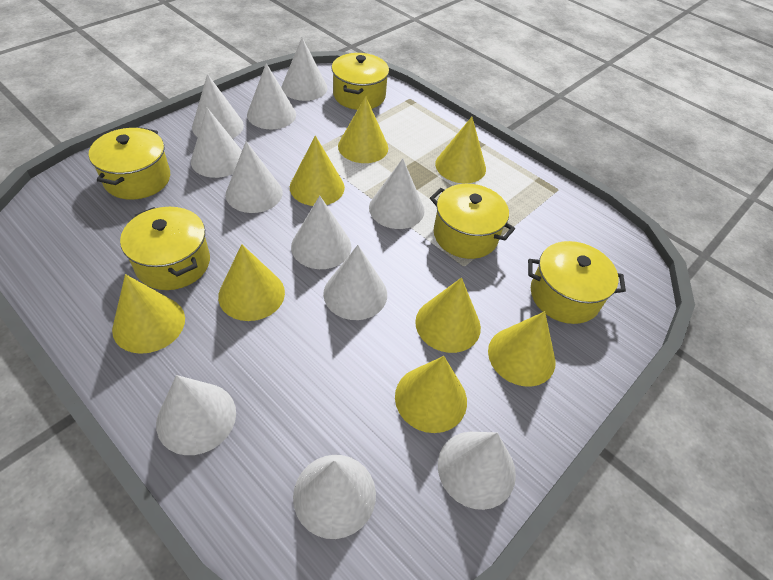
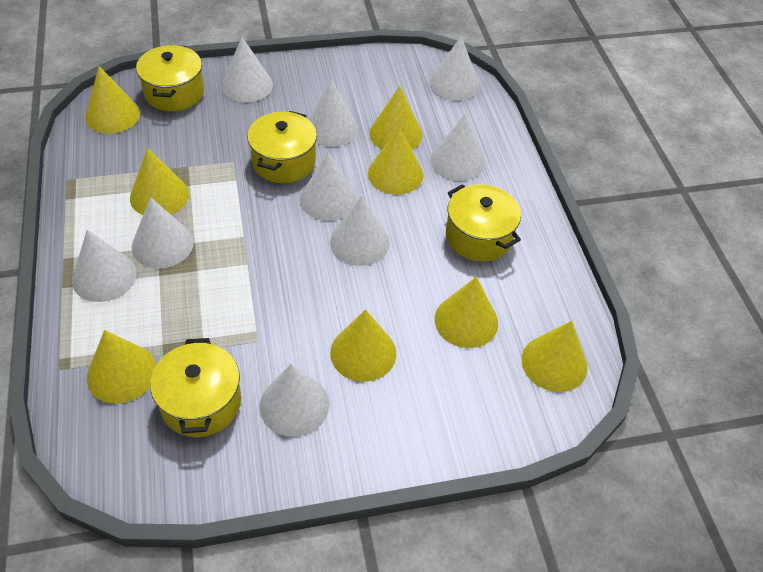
white cone: [156,375,236,455] [191,108,242,178] [192,74,244,139] [226,141,283,213] [247,63,296,129] [282,38,328,101] [291,196,351,269] [293,455,376,539] [323,245,387,320] [369,159,425,229] [438,432,516,510] = 11 -> [72,230,137,302] [132,197,194,268] [221,37,273,102] [259,364,329,437] [300,152,357,221] [308,80,358,147] [330,196,390,266] [430,36,479,100] [430,114,485,181] = 9
yellow pot: [89,128,170,200] [120,207,210,290] [332,53,389,110] [430,184,515,259] [528,241,626,324] = 5 -> [136,45,204,111] [150,338,241,437] [247,111,317,183] [446,184,521,262] = 4

